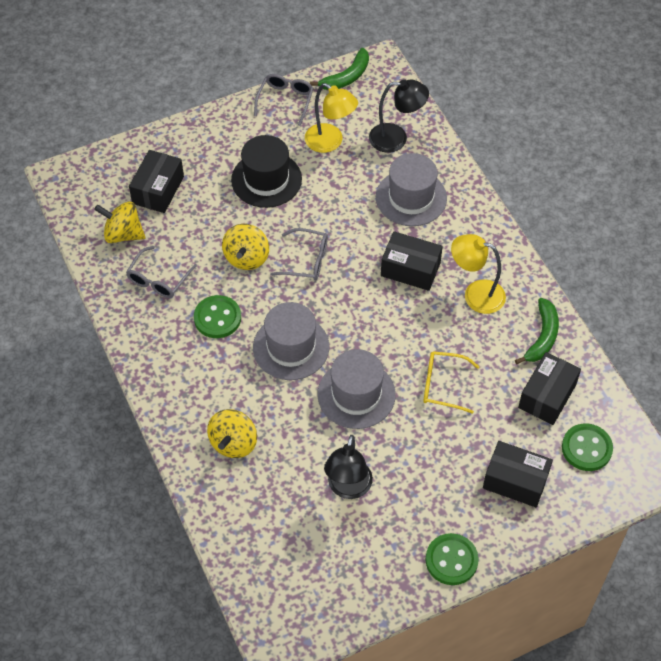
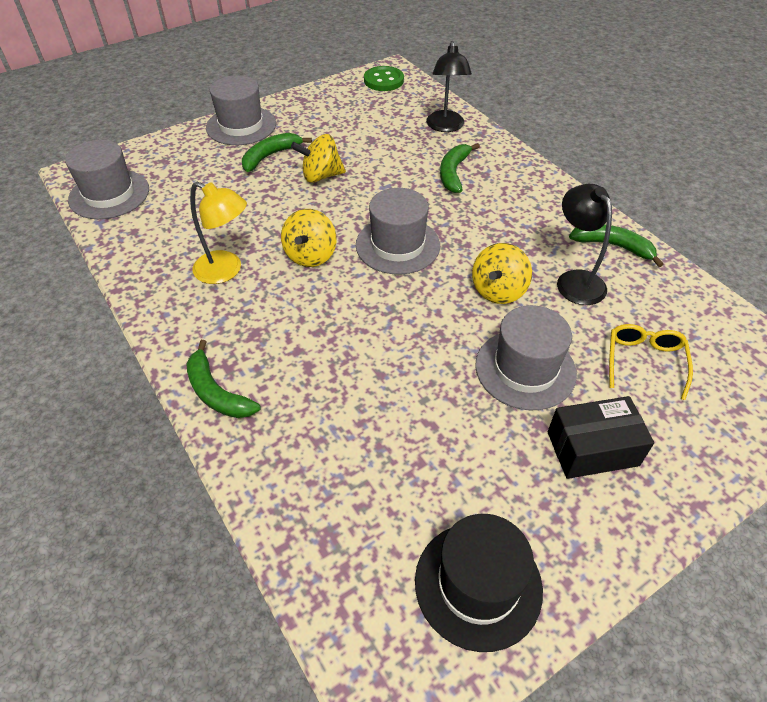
black box: [129,150,184,213] [381,231,443,291] [483,441,553,507] [518,352,581,425] = 4 -> [548,396,654,479] = 1
green banana: [310,48,369,90] [515,298,559,364] = 2 -> [186,340,261,418] [242,133,312,172] [440,143,480,193] [569,225,664,267] = 4
green button: [194,295,241,338] [426,533,479,585] [562,423,613,471] = 3 -> [364,66,404,91] = 1
grey glasses: [126,246,197,298] [254,74,314,126] [270,228,328,280] = 3 -> none = 0
grey hat: [253,302,329,380] [318,349,396,429] [376,153,447,226] = 3 -> [65,140,149,219] [206,75,276,145] [356,188,440,275] [475,305,577,410] = 4
yellow lamp: [305,83,358,153] [451,234,506,314] = 2 -> [190,182,247,284] = 1

